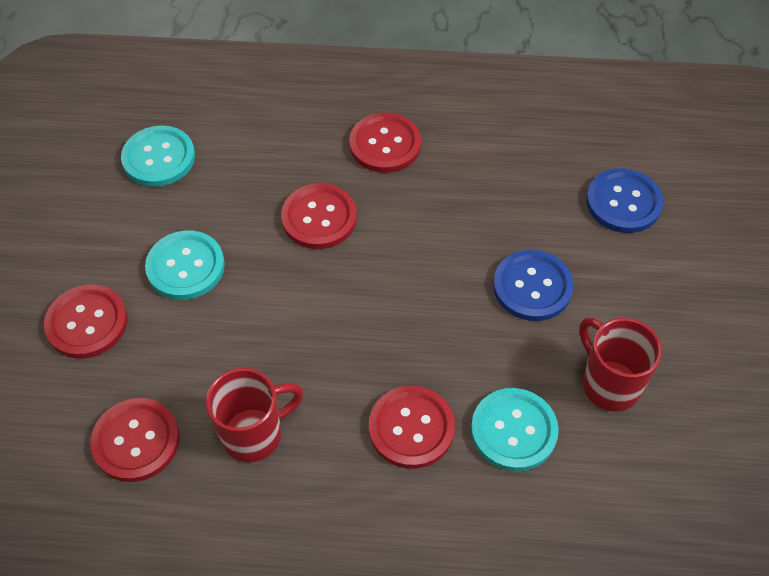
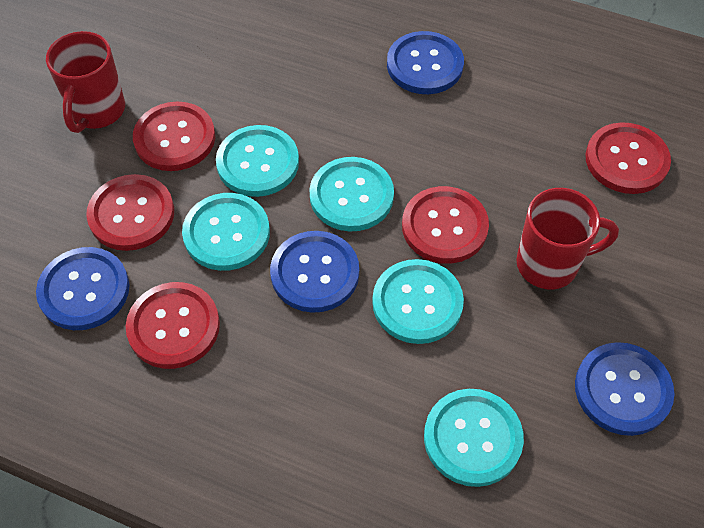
blue button: [493,250,574,321] [586,168,663,233] = 2 -> [36,247,130,330] [270,231,359,313] [387,31,464,94] [575,342,675,436] = 4
turquoise button: [121,126,195,187] [145,231,225,300] [471,388,559,471] = 3 -> [182,193,270,271] [216,125,299,197] [309,157,394,231] [372,259,464,344] [424,389,524,487] = 5

